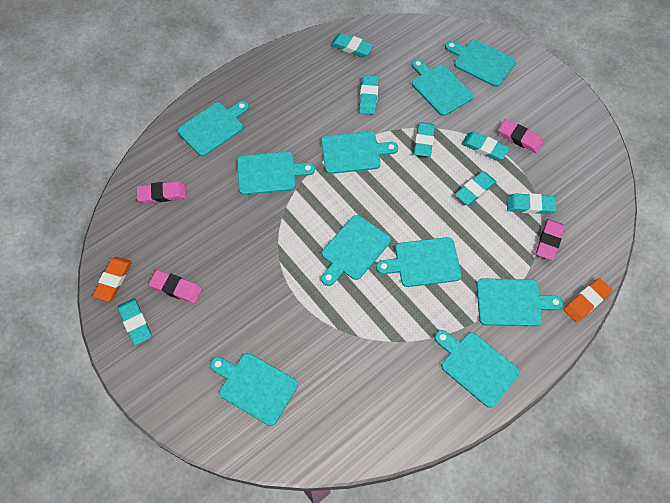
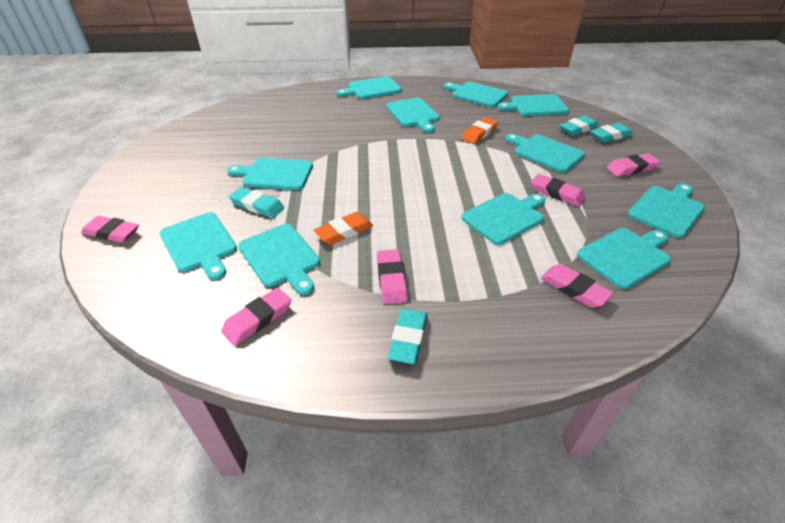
pink eraser: [137,181,186,203] [149,270,202,304] [499,119,544,153] [536,219,565,261] = 4 -> [81,216,139,243] [221,288,291,346] [377,249,408,304] [531,174,585,207] [540,264,613,308] [607,153,660,177] = 6
turquoise cutting board: [178,101,249,156] [210,353,298,426] [237,152,315,195] [321,131,398,174] [321,215,391,286] [376,237,462,287] [412,59,474,116] [435,330,520,408] [445,40,516,87] [477,279,563,326] = 10 -> [160,212,237,280] [227,157,313,190] [238,224,320,295] [336,76,402,99] [386,97,440,133] [444,82,508,107] [461,193,545,245] [498,94,569,116] [505,134,585,173] [577,228,671,289] [628,183,705,238] = 11
turquoise eraser: [118,298,152,345] [331,33,374,57] [359,75,379,115] [414,122,435,157] [455,171,496,205] [461,131,510,161] [507,193,557,214] = 7 -> [229,187,284,218] [387,308,428,364] [560,115,598,136] [591,123,633,143] = 4

